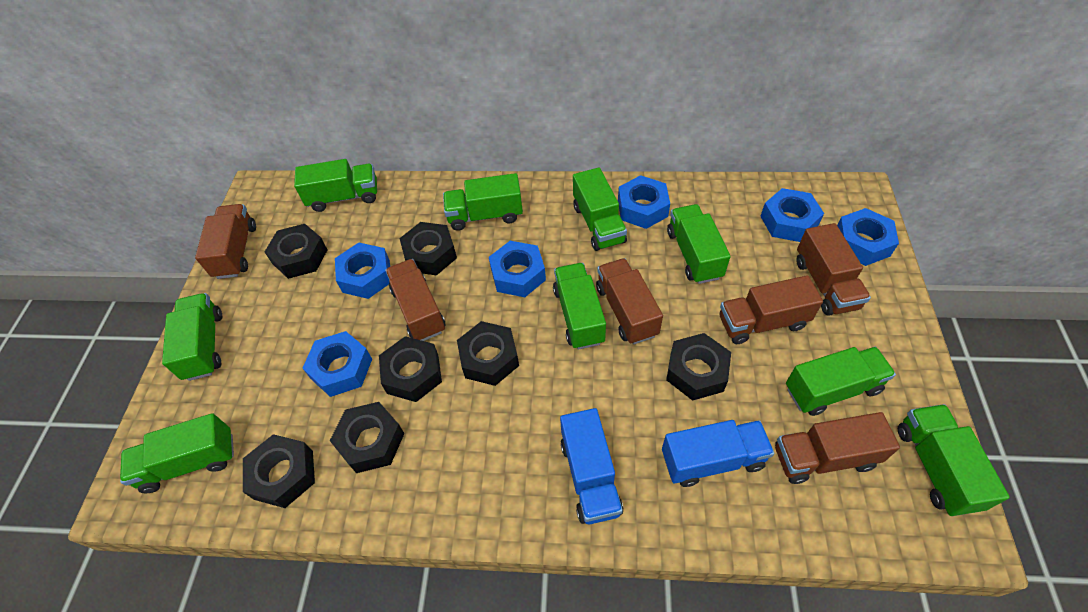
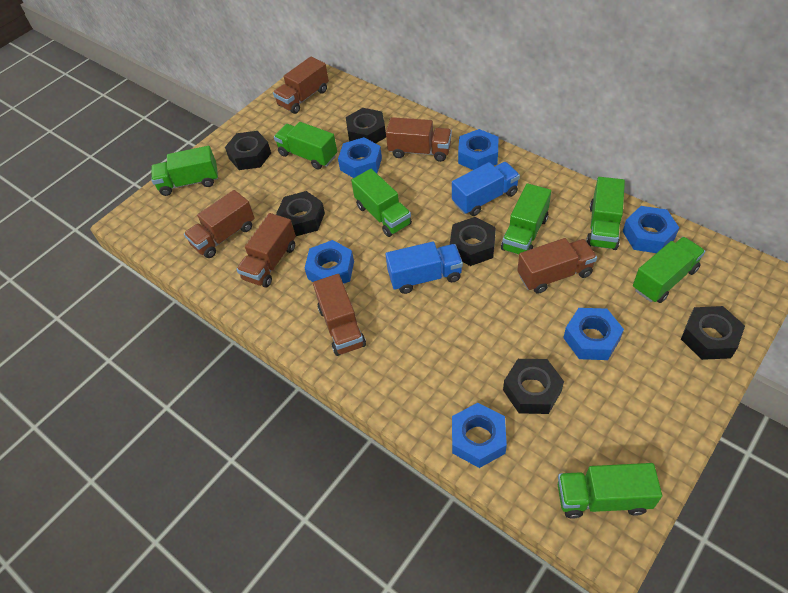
black nut: [243,434,315,508] [265,224,328,279] [330,402,405,473] [379,336,442,402] [399,222,457,276] [457,321,519,386] [666,333,731,401] = 7 -> [225,131,271,170] [276,191,325,236] [346,108,386,143] [450,217,496,266] [503,359,564,414] [681,306,745,360] = 6
green truck: [120,413,234,493] [162,293,222,381] [294,159,377,212] [443,173,523,231] [553,263,606,350] [573,167,627,251] [667,204,731,284] [786,347,896,416] [898,404,1010,516] = 9 -> [151,146,218,196] [274,122,337,170] [351,169,412,237] [501,183,551,255] [558,463,662,519] [586,177,625,250] [633,237,705,303] = 7

